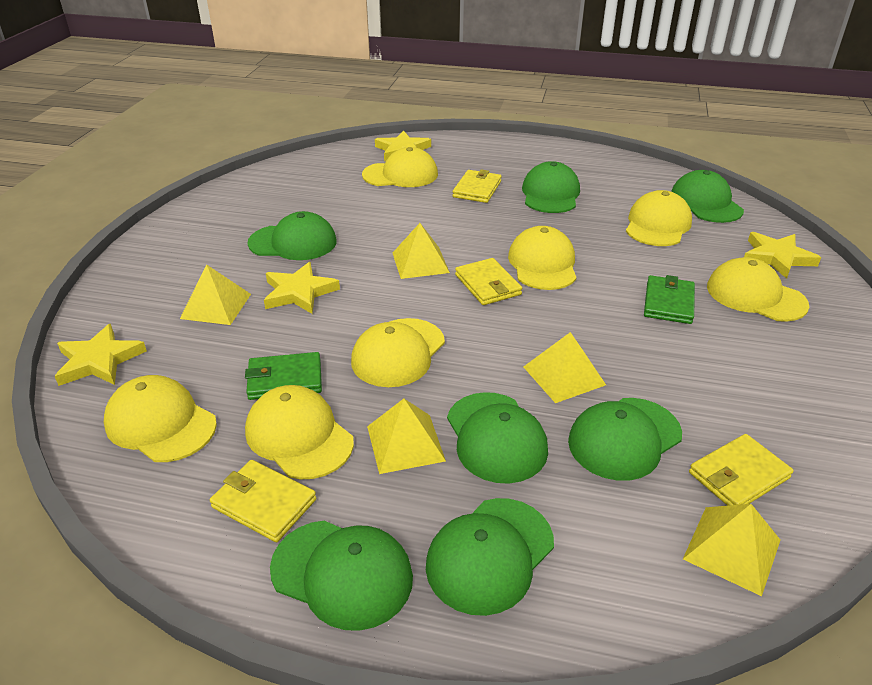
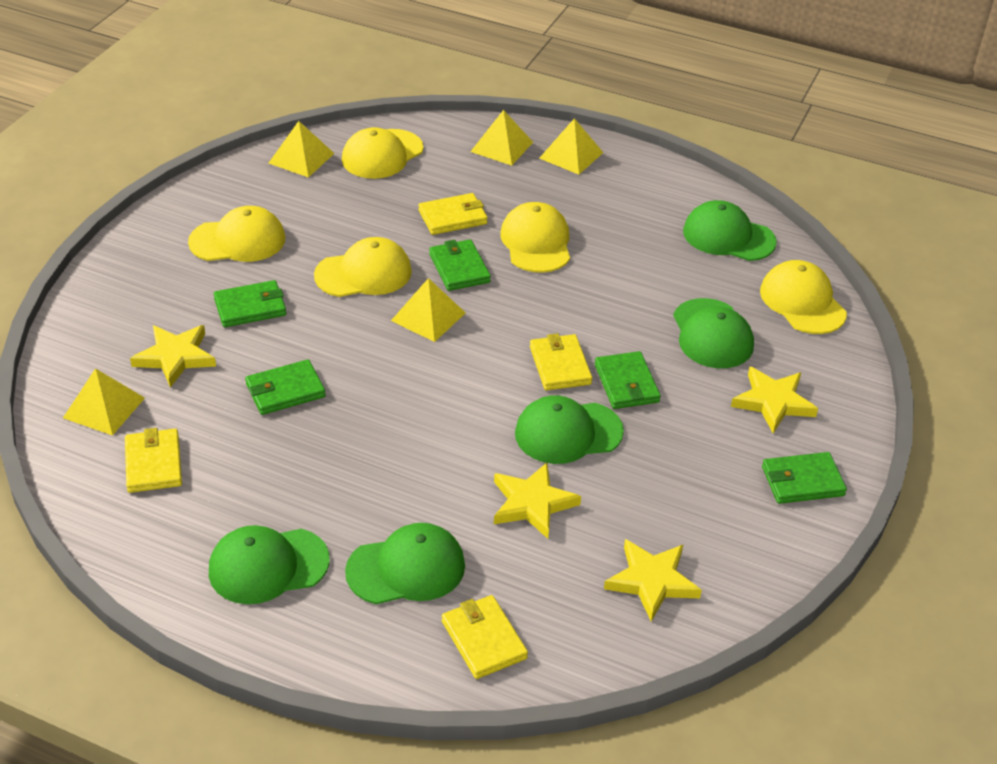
green cap: [247,211,337,260] [270,521,413,631] [426,498,554,616] [447,392,548,484] [522,161,580,213] [568,398,682,481] [671,170,744,223] = 7 -> [209,525,330,604] [345,523,465,604] [515,395,624,464] [673,298,754,368] [683,200,777,261] = 5
green wallet: [245,352,322,400] [644,275,695,324] = 2 -> [214,280,286,327] [245,359,326,415] [429,239,491,291] [595,351,661,409] [762,452,847,504] = 5
yellow cap: [104,375,217,462] [245,385,354,479] [351,318,445,387] [362,147,438,187] [508,226,576,290] [626,190,692,246] [707,257,809,322] = 7 -> [188,206,285,262] [314,237,412,297] [342,127,423,179] [500,202,570,273] [760,260,847,334] = 5

